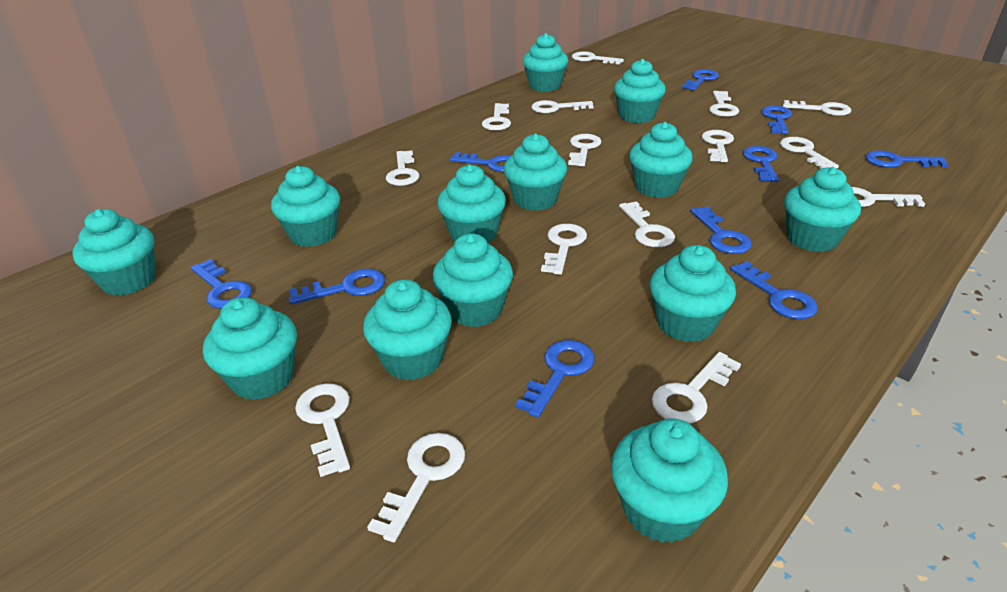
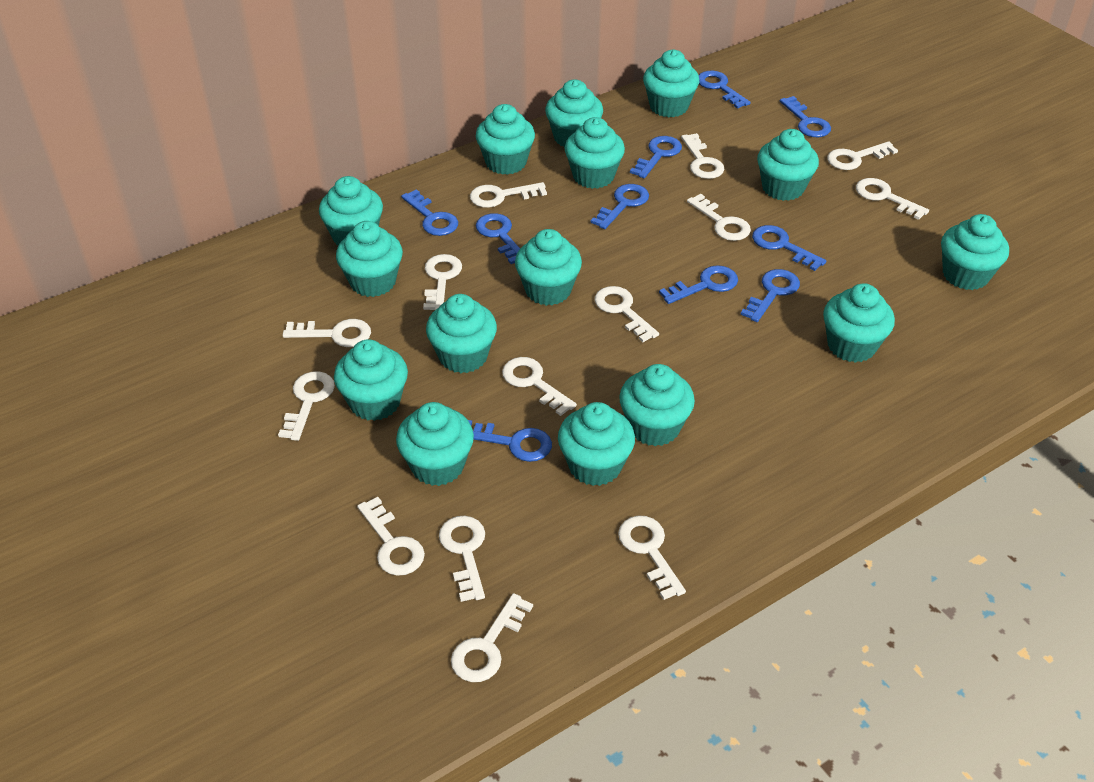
turquoise cupcake: [72,209,156,296] [203,297,297,400] [271,166,340,247] [363,279,452,380] [432,233,513,327] [437,164,506,243] [504,133,567,211] [523,33,568,92] [611,418,728,543] [614,59,666,123] [629,122,693,198] [650,245,736,342] [784,167,861,252] = 13 -> [319,176,383,245] [334,339,408,421] [336,221,403,297] [396,402,474,486] [426,294,497,373] [476,104,535,175] [515,229,582,306] [545,80,603,148] [558,402,635,486] [565,117,625,189] [619,364,695,446] [643,50,699,117] [757,129,819,201] [823,283,895,363] [941,214,1009,290] = 15
white key: [295,383,350,477] [367,433,465,542] [386,151,419,186] [482,103,511,131] [532,100,594,113] [541,224,587,275] [568,134,601,167] [572,51,624,65] [619,201,675,248] [652,352,741,424] [702,130,734,162] [709,91,739,117] [780,137,839,169] [783,100,851,116] [852,187,925,207] = 15 -> [278,371,335,441] [283,319,371,347] [357,497,425,576] [423,254,462,310] [439,516,485,602] [451,593,533,682] [470,182,547,208] [502,357,577,416] [594,286,659,342] [618,516,686,600] [681,133,724,179] [687,194,751,241] [827,141,898,170] [856,178,929,220] = 14

